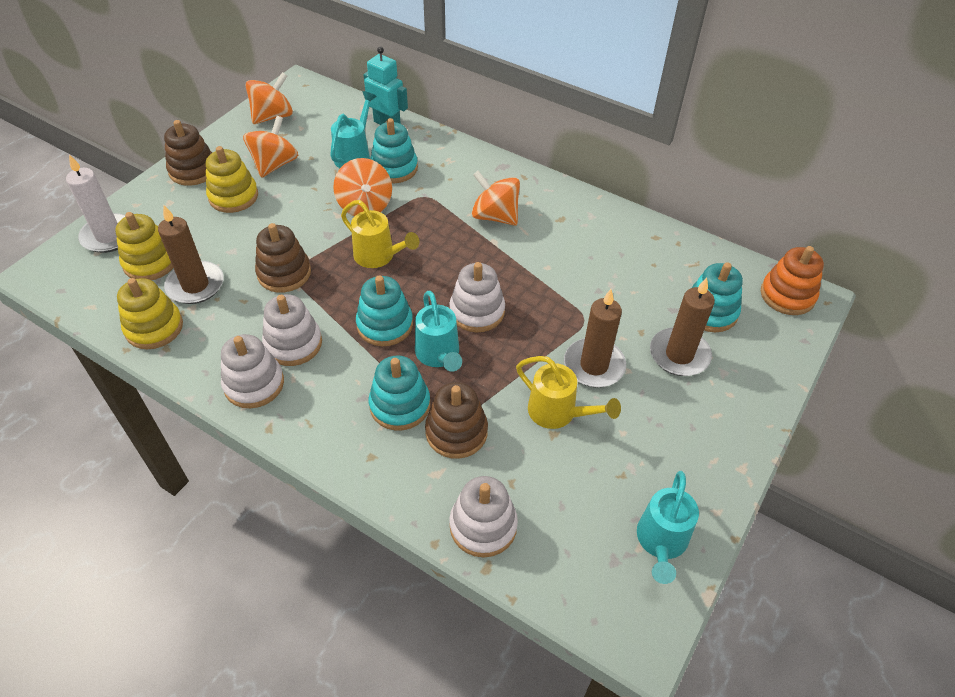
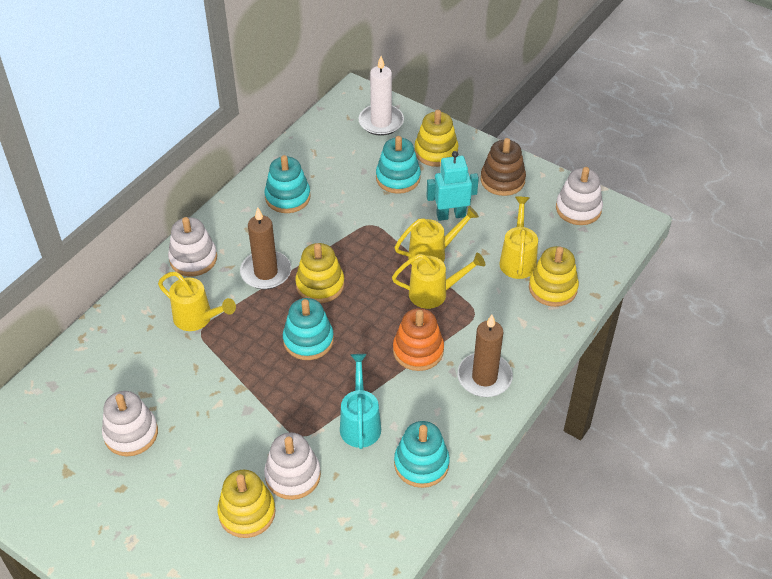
brown candle: [158,205,224,304] [564,289,626,387] [650,278,715,376] = 3 -> [240,207,291,289] [457,315,513,397] = 2
brown stacking toy: [164,120,212,186] [255,223,311,293] [425,382,488,459] = 3 -> [481,138,526,196] = 1
orange spinning top: [243,116,298,178] [246,72,293,124] [333,158,392,216] [472,170,520,226] = 4 -> none = 0
turquoise watering can: [330,91,377,168] [415,291,462,372] [637,471,699,584] = 3 -> [340,354,381,449] = 1
yellow stacking toy: [115,212,173,280] [117,278,183,350] [206,146,258,213] = 3 -> [217,470,276,538] [295,243,345,303] [414,110,459,167] [529,246,579,307] = 4
yellow watering can: [341,200,419,268] [516,356,621,429] = 2 -> [158,272,236,331] [392,253,485,309] [394,206,479,265] [499,197,538,279] = 4

